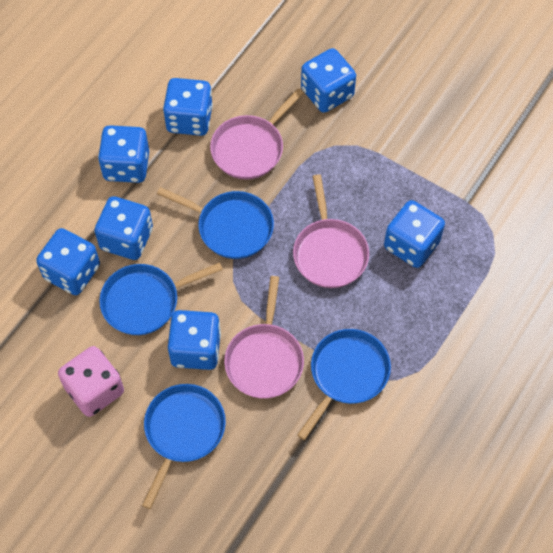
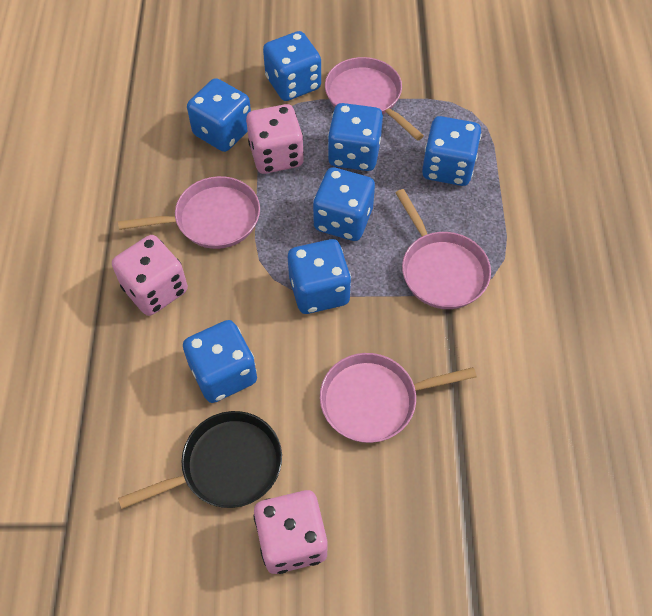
black pan: none = 0 -> [118,411,282,509] = 1
blue pan: [99,262,223,335] [142,384,226,509] [157,187,274,259] [297,329,391,440] = 4 -> none = 0
pink dice: [58,346,124,417] = 1 -> [112,235,188,316] [246,104,304,174] [253,490,327,574] = 3
pink pan: [210,88,304,180] [224,276,304,399] [293,174,369,288] = 3 -> [118,176,260,249] [320,353,477,443] [325,57,424,141] [396,189,491,309] = 4

